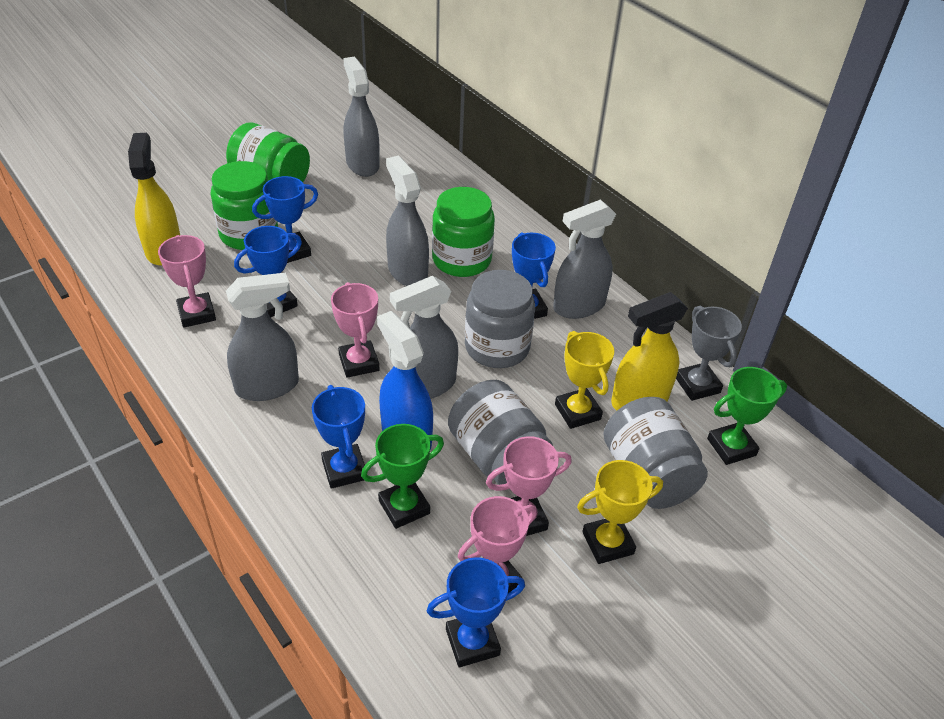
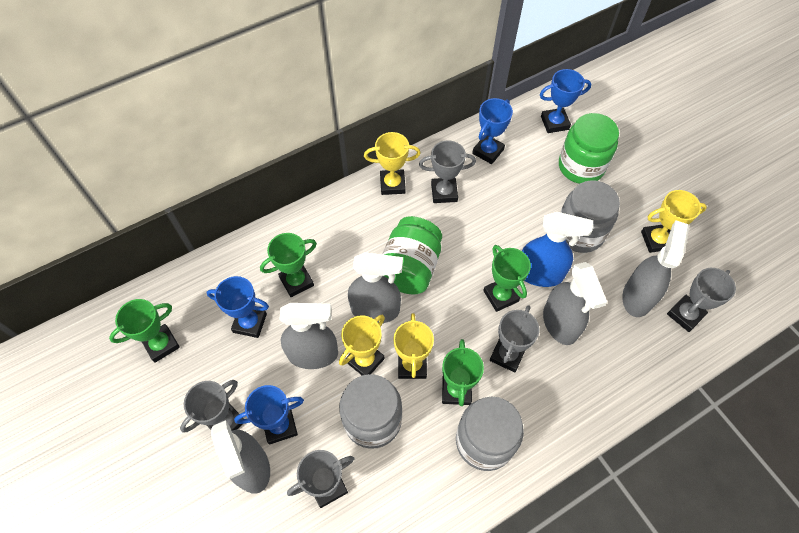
blue trophy: [234,226,302,317] [252,176,318,263] [312,385,365,489] [427,557,525,667] [512,232,556,319] = 5 -> [206,276,269,338] [234,385,304,445] [472,98,513,164] [540,69,592,133] = 4
green jar: [211,161,278,250] [226,123,310,182] [432,187,495,277] = 3 -> [382,216,442,294] [559,113,619,184] = 2
green trophy: [361,424,444,529] [707,367,787,465] = 2 -> [109,299,180,363] [260,233,317,297] [442,339,484,406] [483,245,531,312] = 4
grey trophy: [676,306,742,401] = 1 -> [180,380,244,433] [287,450,354,508] [419,140,476,203] [490,305,539,372] [667,268,736,332] = 5
pink trophy: [158,235,216,328] [331,282,380,378] [458,496,537,593] [486,436,572,536] = 4 -> none = 0
yellow spray bottle: [128,133,180,266] [611,292,688,410] = 2 -> none = 0
yellow trophy: [555,331,614,429] [577,460,663,564] = 2 -> [339,315,385,375] [364,132,421,195] [393,313,434,379] [641,190,707,253] = 4

